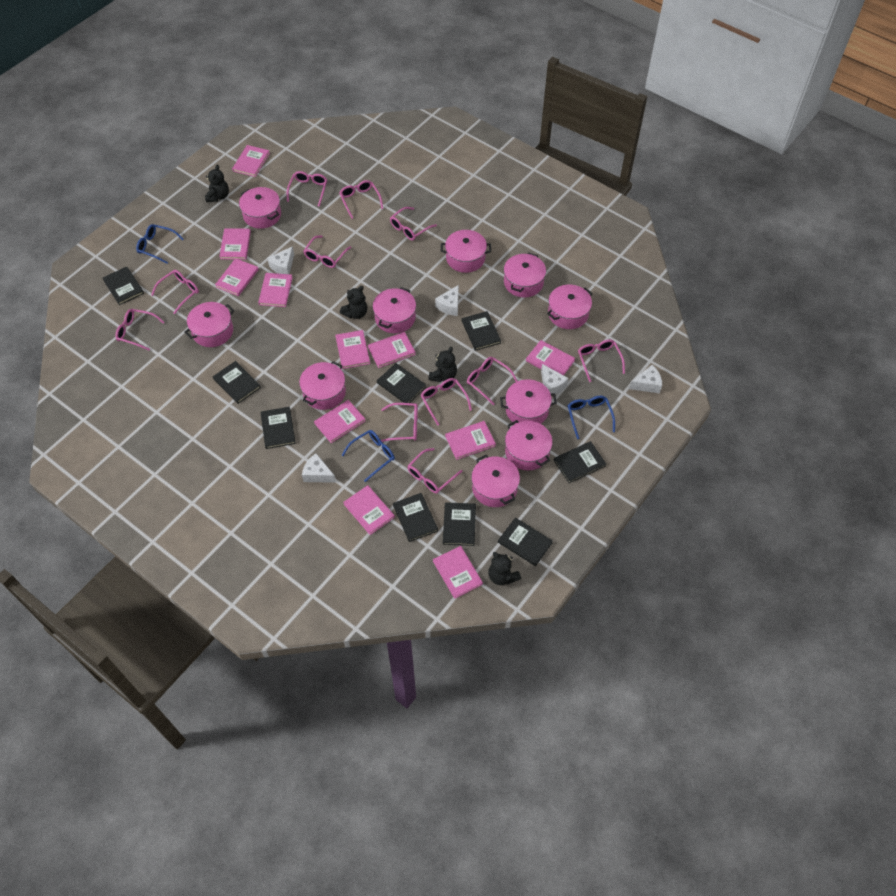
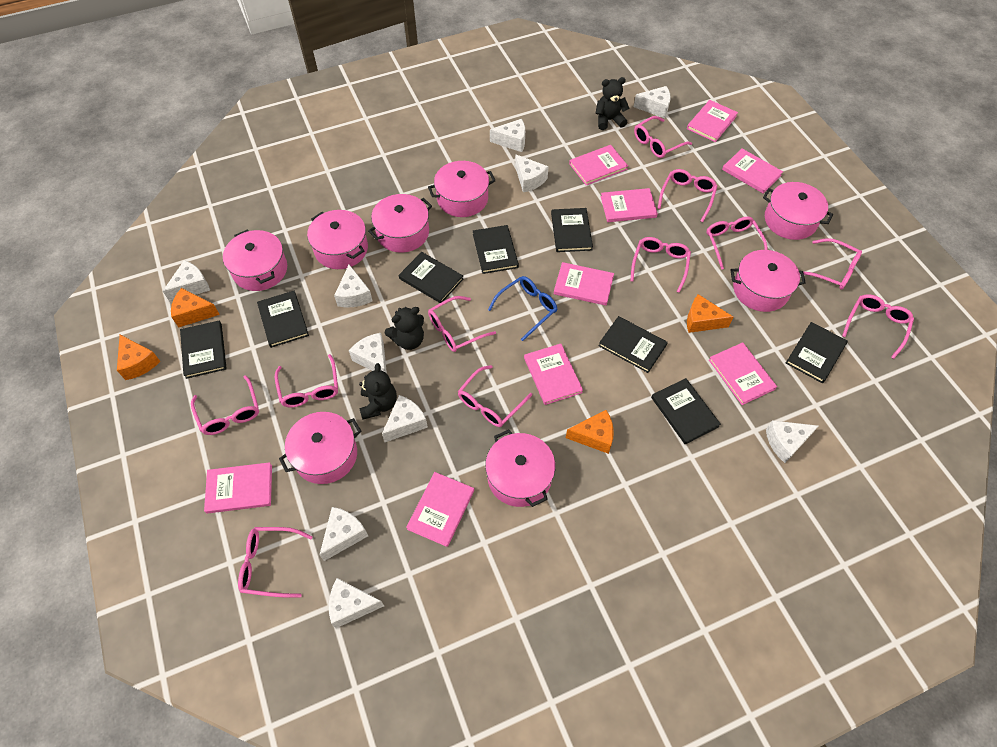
black book: [103,267,144,305] [213,361,261,404] [260,407,296,449] [377,363,426,403] [393,493,438,542] [443,502,476,546] [462,311,501,351] [498,517,553,566] [554,441,606,483] = 9 -> [180,321,227,379] [257,291,309,348] [399,252,464,303] [473,225,519,274] [551,208,593,252] [599,316,668,373] [651,378,721,445] [786,322,848,383] = 8
black teddy bear: [205,165,229,202] [340,286,367,319] [428,347,457,382] [488,552,521,585] = 4 -> [359,363,397,419] [385,307,424,350] [595,77,630,130] = 3
blue glasses: [136,224,183,264] [342,430,395,482] [567,396,615,439] = 3 -> [488,276,557,341] = 1
orange cheese: none = 0 -> [117,335,160,380] [171,288,220,328] [566,410,614,454] [687,294,733,333] = 4
pink book: [215,258,259,296] [219,228,251,260] [232,145,270,177] [258,273,293,307] [314,400,365,443] [335,330,370,369] [343,485,395,535] [368,332,416,368] [433,546,483,599] [445,421,496,460] [526,340,575,375] = 11 -> [204,462,272,514] [406,472,474,547] [524,344,583,405] [554,262,614,306] [569,145,628,185] [601,188,658,222] [687,100,738,142] [709,342,777,405] [722,149,783,194] = 9
pink pot: [185,302,234,347] [239,187,281,229] [299,361,346,410] [373,287,416,333] [441,230,491,273] [471,455,520,507] [500,379,557,424] [504,253,546,298] [505,420,553,470] [547,285,592,329] = 10 -> [223,230,287,291] [279,412,361,484] [307,210,368,269] [368,194,432,252] [428,161,496,217] [485,430,556,507] [730,250,806,312] [763,182,833,240] = 8
white cheese: [267,246,294,274] [302,454,336,483] [435,285,459,316] [541,364,569,395] [629,365,662,394] = 5 -> [163,260,210,302] [320,507,368,561] [329,578,384,628] [334,265,373,307] [349,333,387,374] [382,395,428,442] [490,119,525,152] [515,154,549,192] [634,86,671,118] [766,420,818,463] = 10

